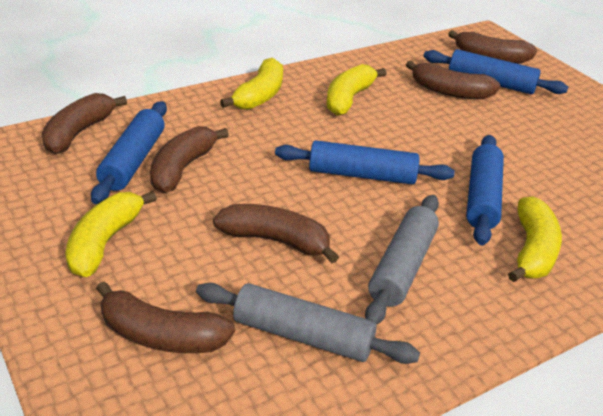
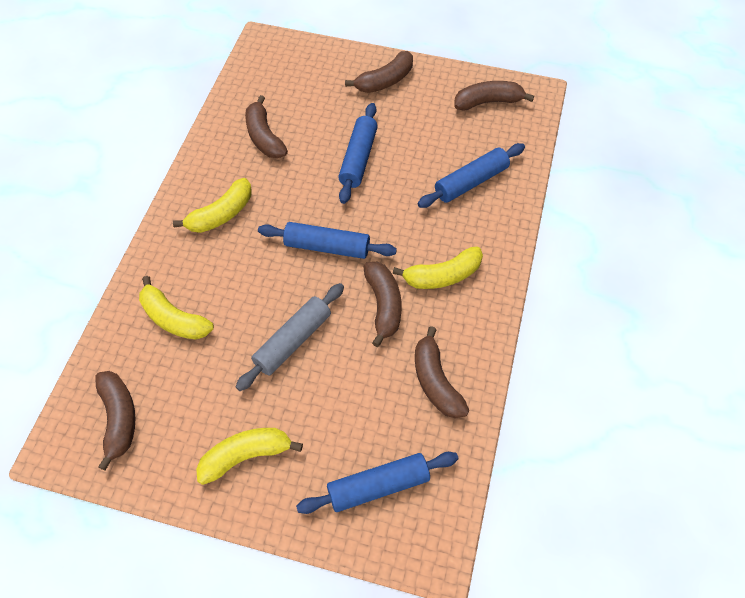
grey rolling pin: [196,283,420,364] [365,195,439,325] = 2 -> [236,283,344,391] = 1

